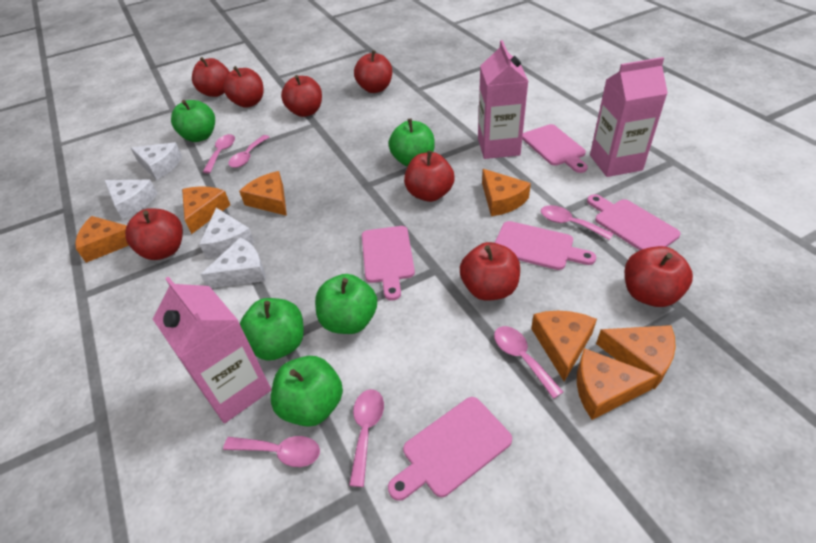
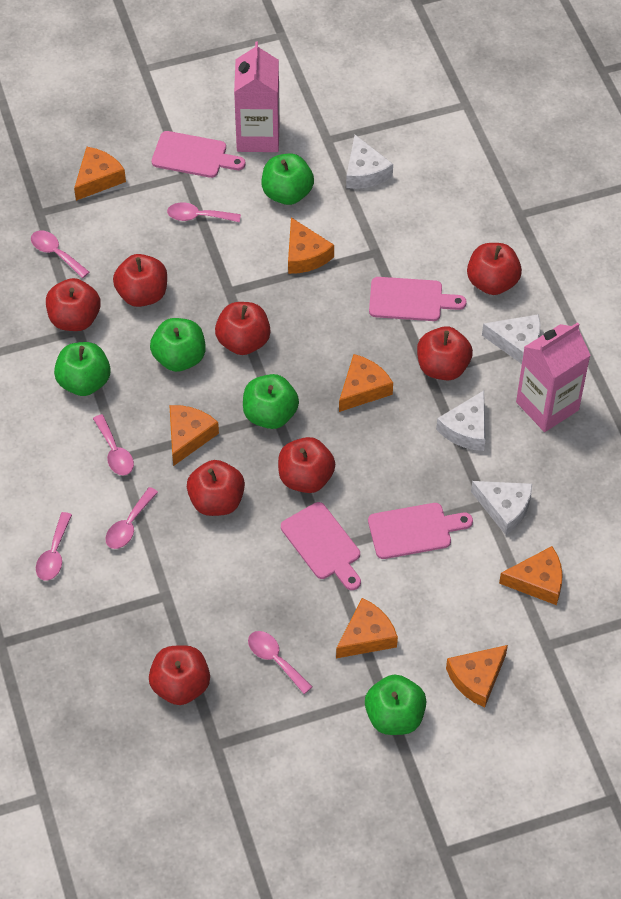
pink carton: [153,276,272,423] [478,40,528,159] [590,57,668,177] = 3 -> [234,42,280,152] [516,322,591,432] = 2
pink cutting board: [362,226,415,300] [388,397,512,501] [495,221,596,270] [522,124,588,173] [587,194,681,250] = 5 -> [152,131,245,178] [281,502,361,590] [368,503,473,559] [369,277,467,321] = 4

